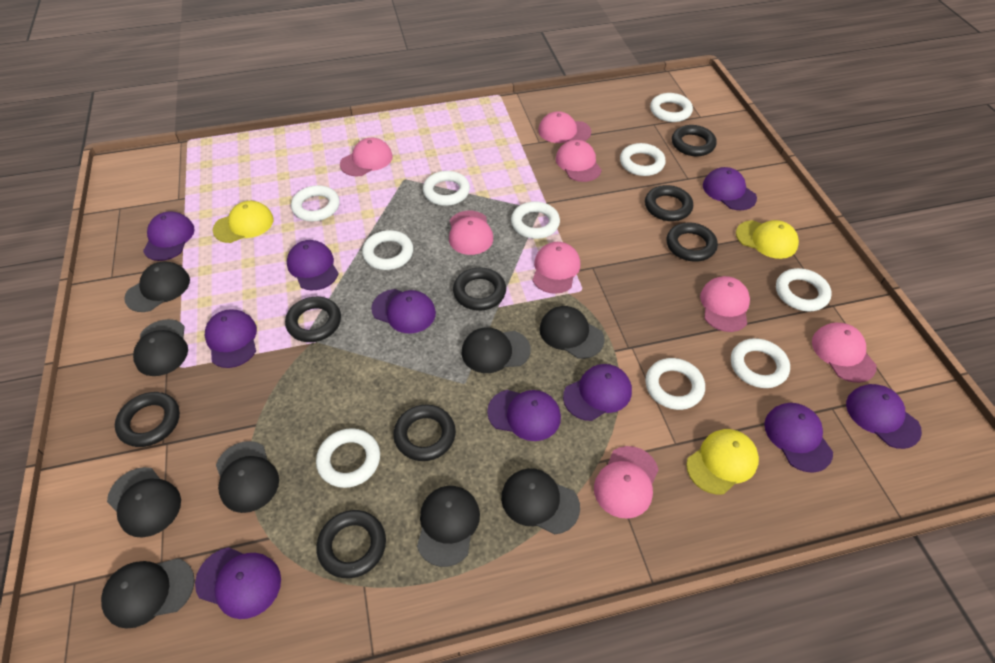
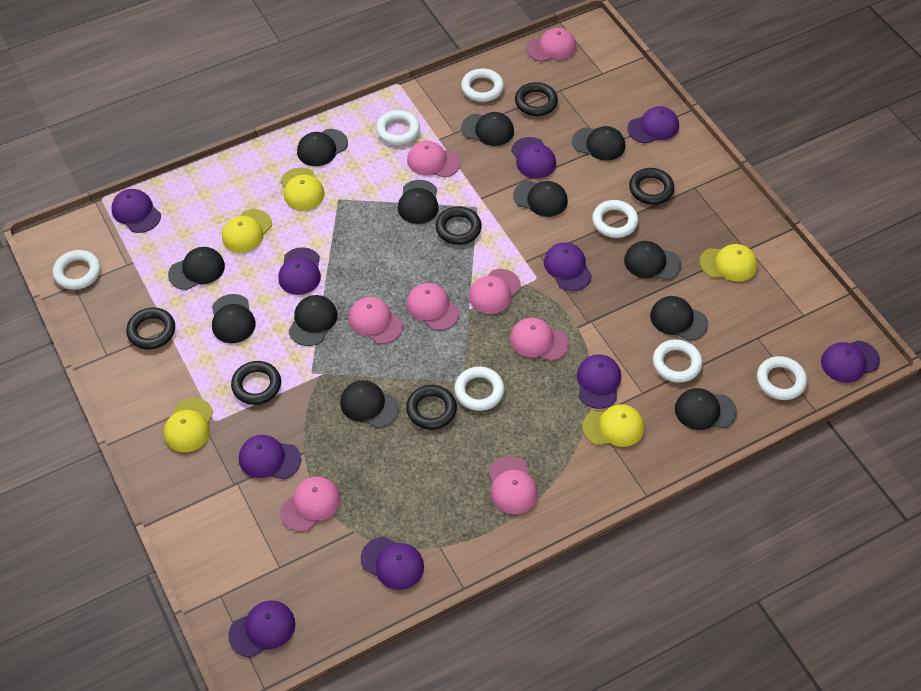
black cap: [101,558,195,629] [107,467,181,538] [124,261,190,312] [133,319,188,376] [216,441,279,513] [417,486,480,567] [462,327,531,373] [501,468,580,535] [540,306,605,359] = 9 -> [168,247,225,290] [212,294,256,343] [289,295,337,346] [297,129,348,166] [340,380,399,428] [398,180,439,224] [461,112,514,146] [513,180,568,217] [572,126,625,161] [624,241,682,280] [650,296,708,341] [675,388,737,430] = 12
black ring: [115,392,180,447] [285,297,341,342] [316,510,386,578] [393,405,456,461] [453,267,506,311] [645,185,693,221] [667,222,718,262] [672,125,717,156] = 8 -> [126,307,175,349] [231,361,281,405] [406,385,457,430] [435,206,482,245] [515,82,558,116] [629,168,674,205] = 6
white ring: [291,185,340,221] [316,428,380,488] [362,230,413,270] [423,171,470,206] [511,201,560,239] [620,143,666,176] [645,358,705,410] [650,93,693,122] [731,338,790,388] [776,268,832,311] = 10 -> [53,250,100,290] [376,110,420,145] [454,367,504,411] [461,68,504,102] [592,200,638,238] [653,339,702,383] [757,356,807,400] = 7
yellow cap: [212,201,274,243] [686,429,759,495] [736,220,799,259] = 3 -> [164,398,213,452] [222,209,272,253] [281,167,325,210] [582,404,644,447] [700,244,757,282] = 5

